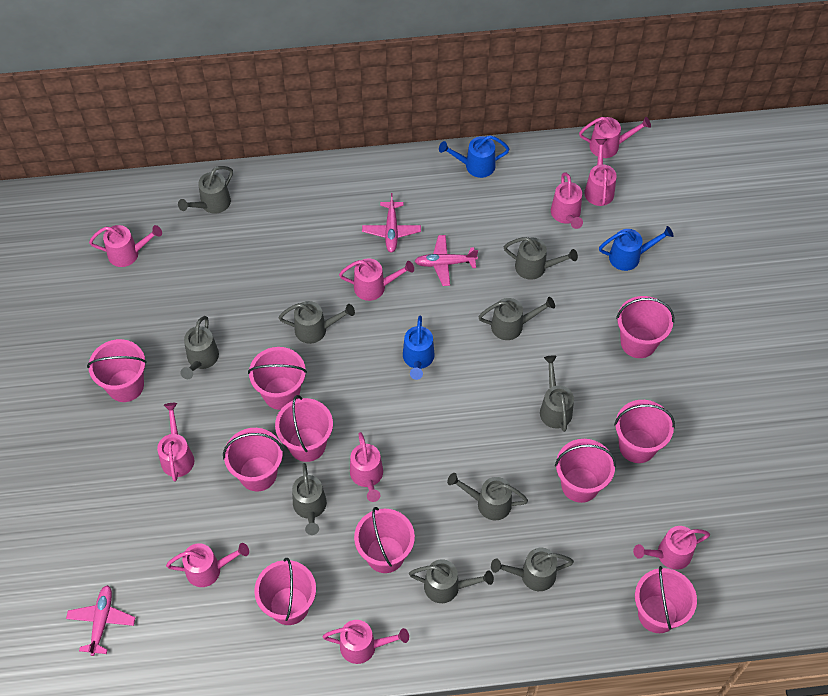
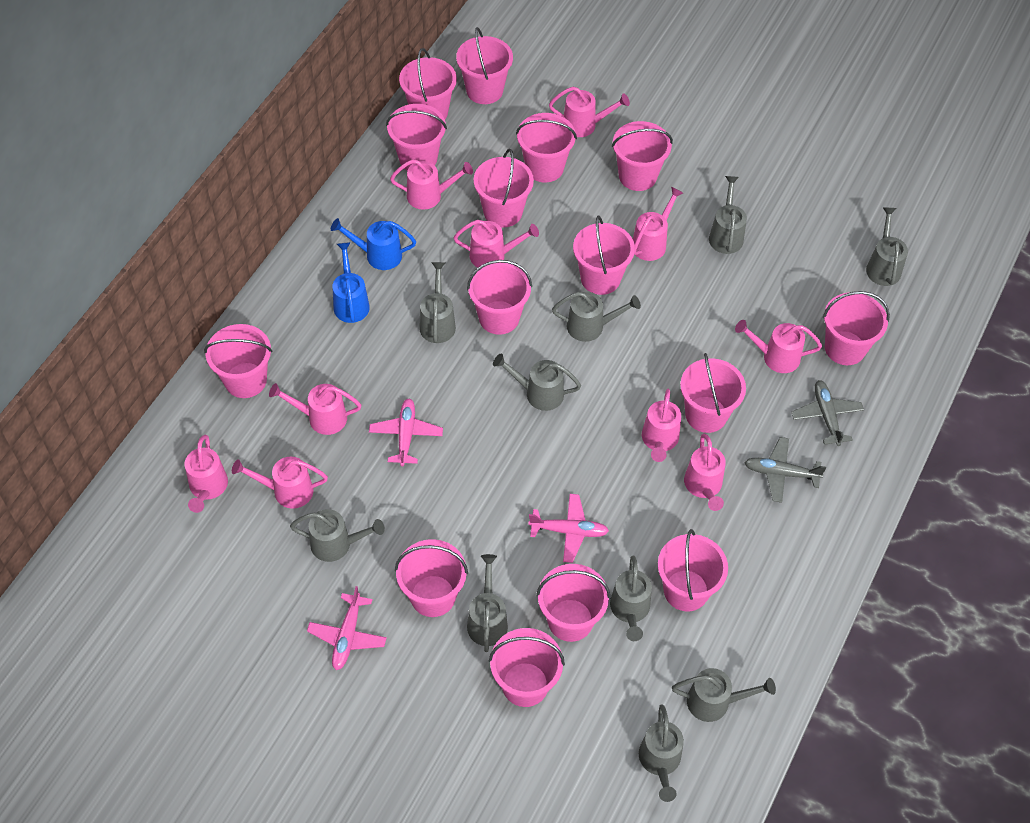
blue watering can: [403,315,435,380] [439,135,510,178] [599,226,674,271] = 3 -> [331,218,416,270] [333,242,370,323] = 2
grey plane: none = 0 -> [744,437,826,503] [791,380,864,446] = 2
pink bucket: [87,339,147,402] [223,428,284,492] [248,347,307,410] [254,558,316,625] [275,395,333,462] [354,507,415,573] [555,439,616,503] [614,400,675,463] [616,296,674,358] [635,566,697,633] = 10 -> [204,324,272,398] [386,104,447,171] [395,539,468,617] [399,48,457,119] [456,27,513,104] [467,260,532,335] [474,149,534,227] [489,628,565,707] [516,113,577,182] [536,564,610,642] [573,216,635,295] [612,121,673,191] [658,529,728,611] [680,353,746,433] [823,291,890,365] = 15

